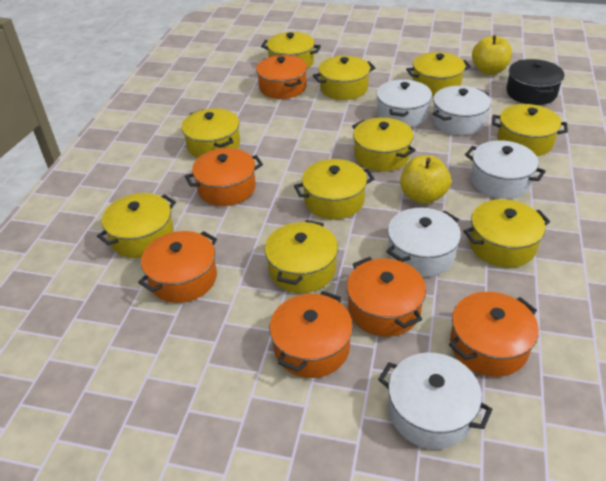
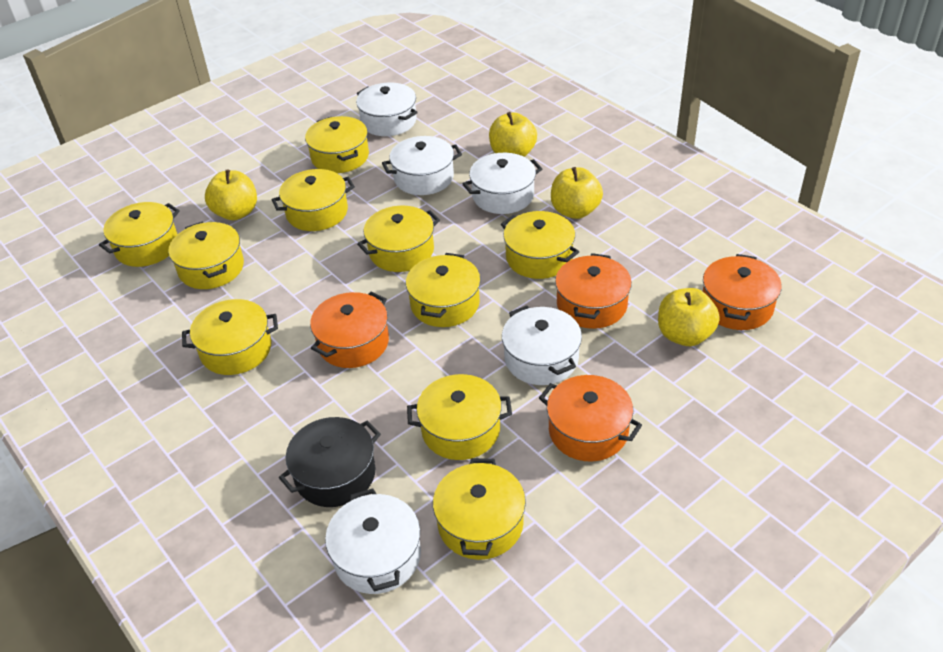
orange pot: [138,231,217,303] [185,148,263,206] [256,55,307,99] [270,291,353,378] [347,257,426,337] [449,292,539,377] = 6 -> [310,292,389,368] [539,375,642,462] [555,253,632,329] [703,254,782,330] = 4
yellow apple: [400,155,451,204] [472,35,512,75] = 2 -> [205,170,257,220] [489,112,537,157] [551,167,603,219] [658,288,720,346] = 4

